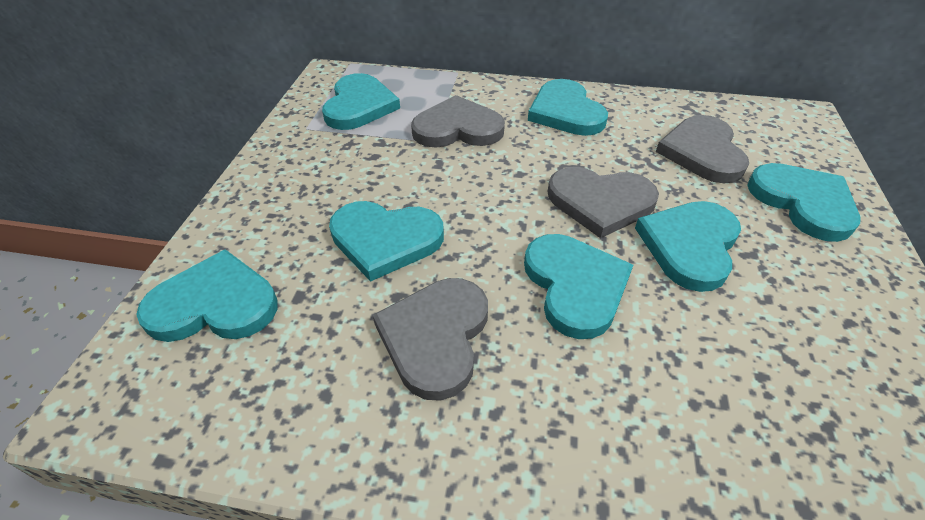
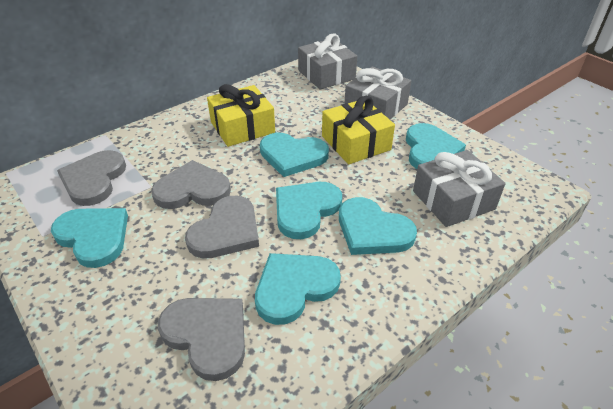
grey gift: none = 0 -> [298,34,357,90] [344,67,411,119] [413,150,505,227] = 3
turquoise heart: [136,249,278,342] [322,73,400,130] [329,201,444,282] [524,234,633,339] [528,79,608,136] [635,201,741,292] [747,163,861,242] = 7 -> [51,208,128,268] [255,253,341,325] [260,133,329,177] [276,182,342,239] [339,197,417,255] [406,123,466,169] = 6
yellow gift: none = 0 -> [207,84,275,147] [322,96,395,164] = 2

